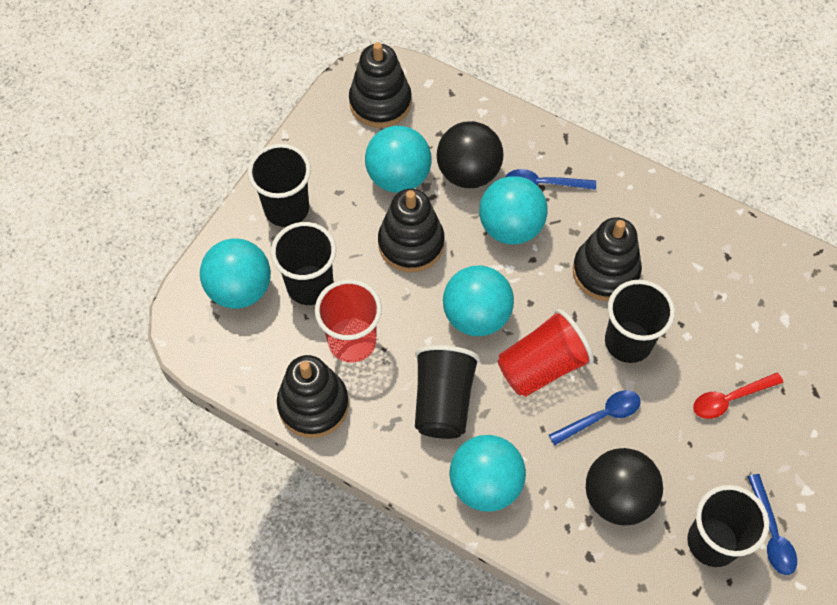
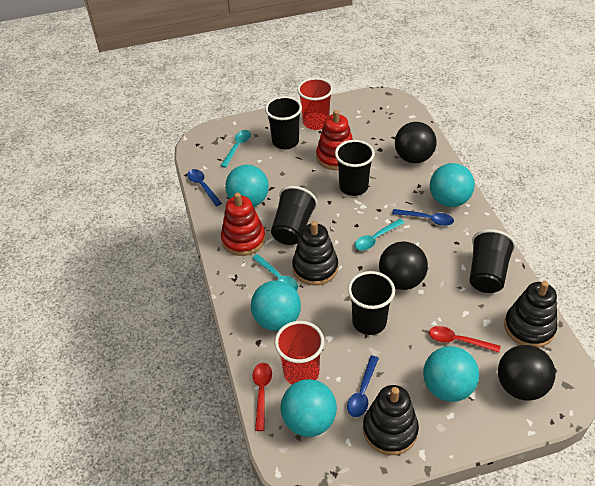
black ball: [437,121,504,188] [586,448,663,525] = 2 -> [379,241,428,290] [395,122,437,163] [498,345,556,401] = 3
black stacking toy: [277,355,349,438] [349,42,412,128] [378,188,445,272] [573,217,642,301] = 4 -> [292,221,338,286] [363,385,419,455] [504,281,557,348] = 3
red spoon: [693,372,783,419] = 1 -> [253,363,272,431] [429,326,500,353] = 2
red stacking toy: none = 0 -> [221,193,266,256] [316,110,353,170] = 2
turquoise spoon: none = 0 -> [220,130,251,168] [253,254,298,291] [355,219,405,250] = 3

